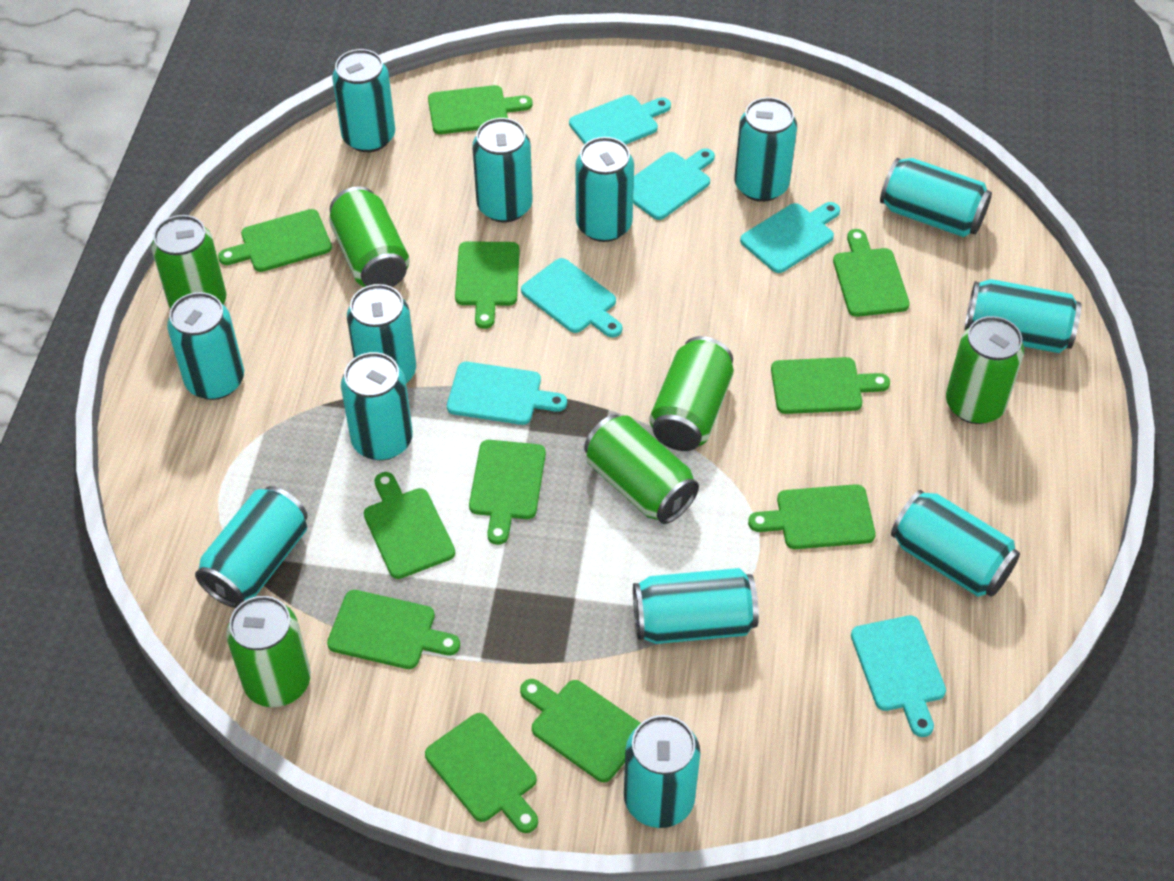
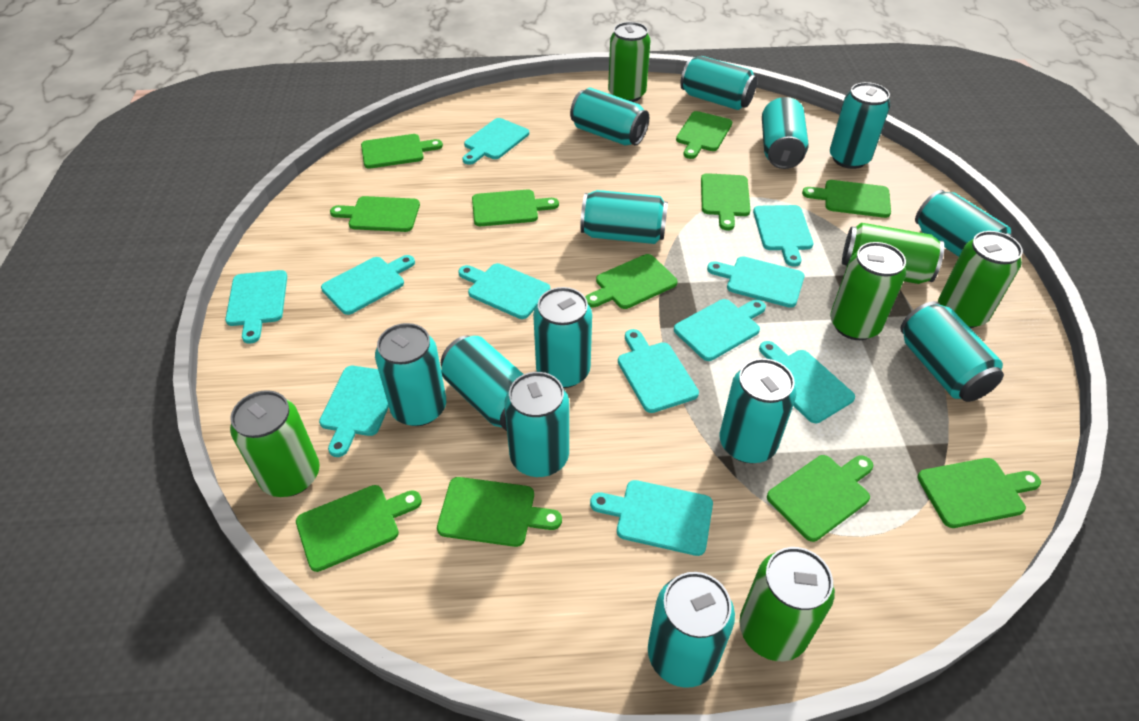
turquoise cutting board: [447,362,567,425] [521,258,622,338] [569,95,671,145] [633,148,715,220] [740,202,840,273] [851,615,946,737] = 6 -> [225,270,287,344] [319,366,389,457] [321,255,415,315] [458,263,550,319] [462,118,529,165] [590,480,713,556] [618,329,699,413] [674,299,766,361] [707,256,805,308] [753,205,813,267] [759,341,855,423] = 11

